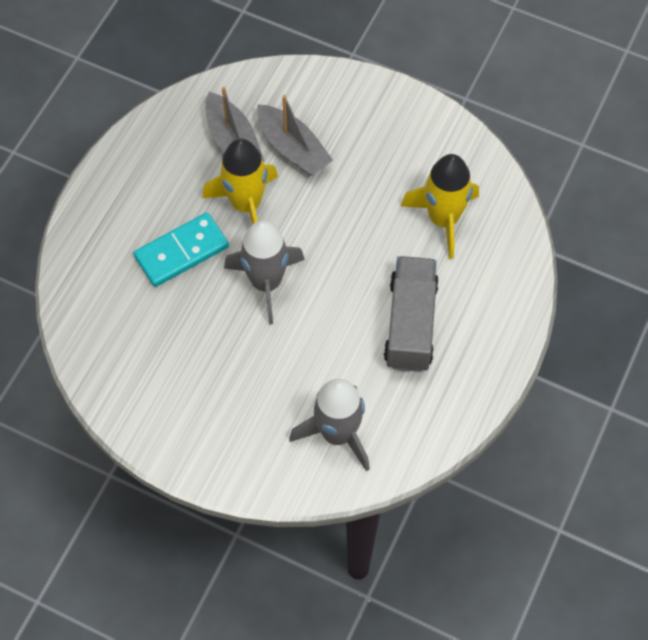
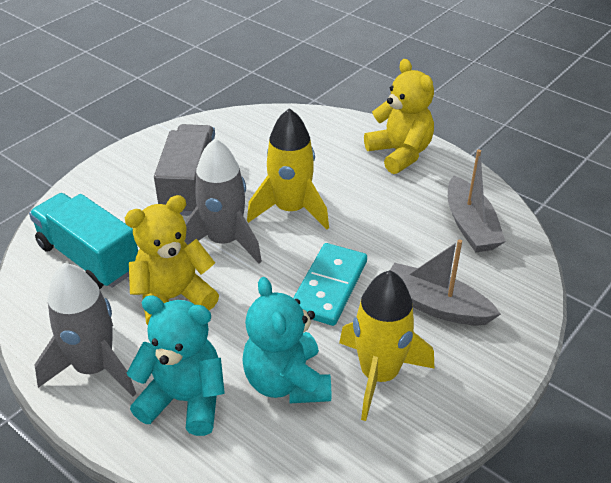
turquoise teddy bear: none = 0 -> [127,295,225,436] [242,277,331,403] = 2
turquoise truck: none = 0 -> [29,193,138,289] = 1
yellow teddy bear: none = 0 -> [125,195,219,325] [364,59,434,174] = 2

